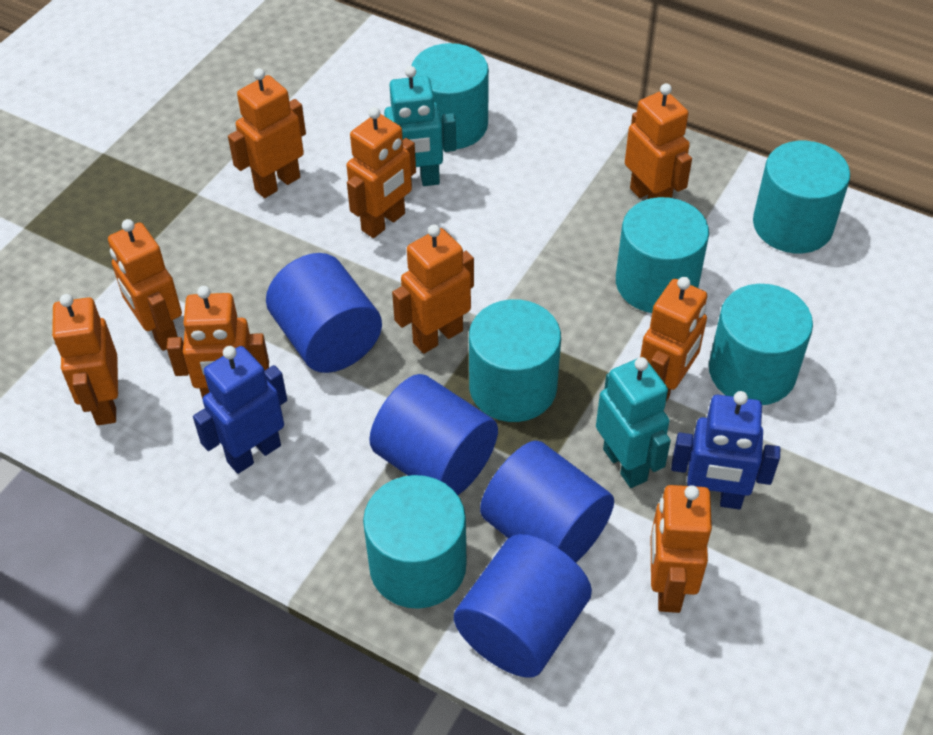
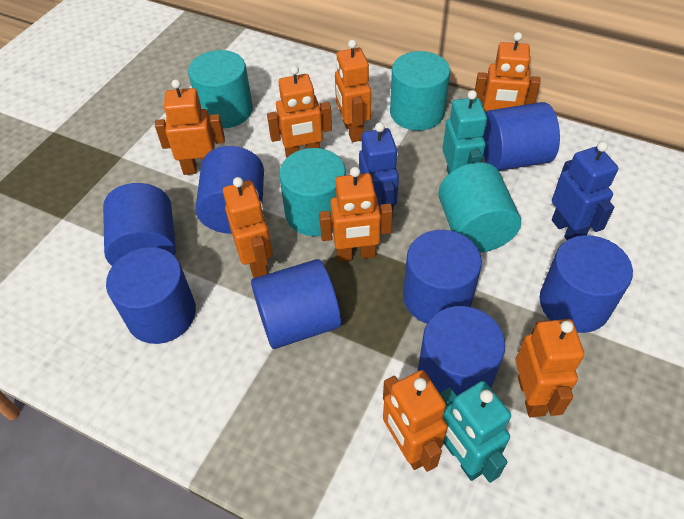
blue cylinder: [266,253,382,373] [369,374,498,495] [454,534,592,678] [480,441,614,562] = 4 -> [103,183,176,266] [106,247,196,344] [196,146,264,234] [251,259,341,349] [403,230,482,324] [418,306,505,395] [483,102,560,171] [539,235,633,333] = 8
orange robot: [52,294,118,425] [108,219,182,351] [167,286,269,399] [228,68,306,198] [346,107,416,238] [392,224,474,354] [625,83,692,199] [640,277,707,401] [651,485,712,613] = 9 -> [155,79,225,175] [223,177,273,278] [267,65,332,158] [319,167,393,262] [335,40,371,142] [383,370,448,472] [475,32,541,112] [515,319,584,417] = 8
turquoise cylinder: [363,475,466,609] [412,43,489,149] [469,299,561,422] [616,197,709,313] [709,284,813,405] [753,141,850,253] = 6 -> [188,50,253,128] [279,148,346,236] [390,51,450,131] [438,162,521,253] = 4

